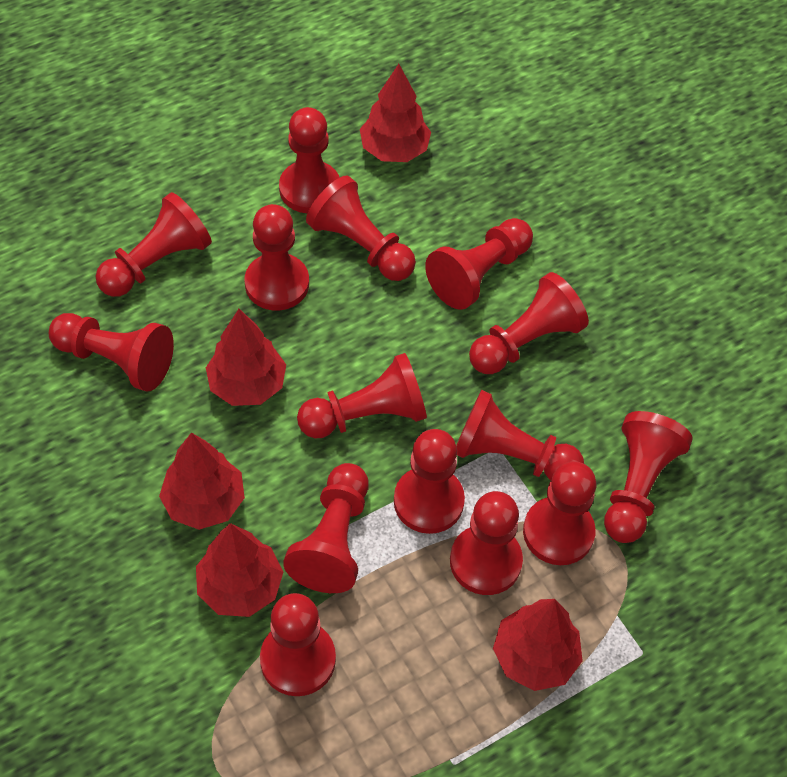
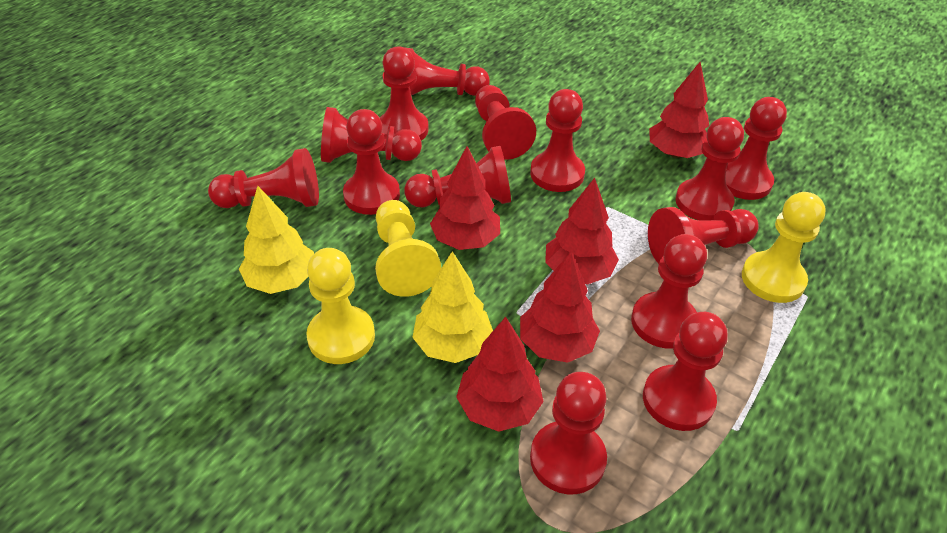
red pawn: [49,313,174,392] [96,192,212,297] [244,204,309,311] [260,593,336,696] [279,107,340,213] [283,463,369,593] [297,353,427,438] [306,175,416,281] [394,429,465,534] [425,218,533,310] [450,491,523,595] [456,390,584,480] [469,272,589,374] [523,461,596,565] [604,411,693,543] = 15 -> [208,148,319,208] [321,107,422,163] [343,109,400,215] [380,46,429,141] [404,146,511,207] [407,48,490,96] [475,85,536,160] [530,89,585,192] [530,372,607,494] [631,234,707,349] [643,312,728,431] [648,207,759,264] [675,117,744,221] [725,97,787,200] = 14
yellow pawn: none = 0 -> [306,248,375,364] [375,200,441,297] [742,192,826,303] = 3
yellow tree: none = 0 -> [239,186,314,294] [412,251,493,363] = 2

